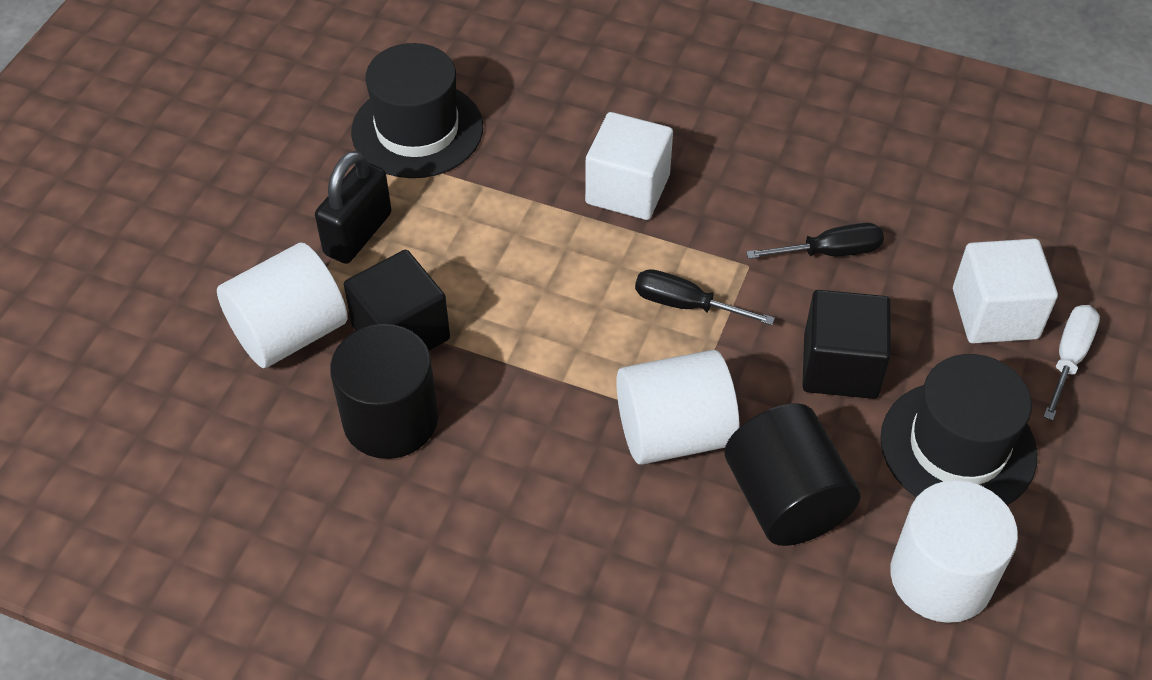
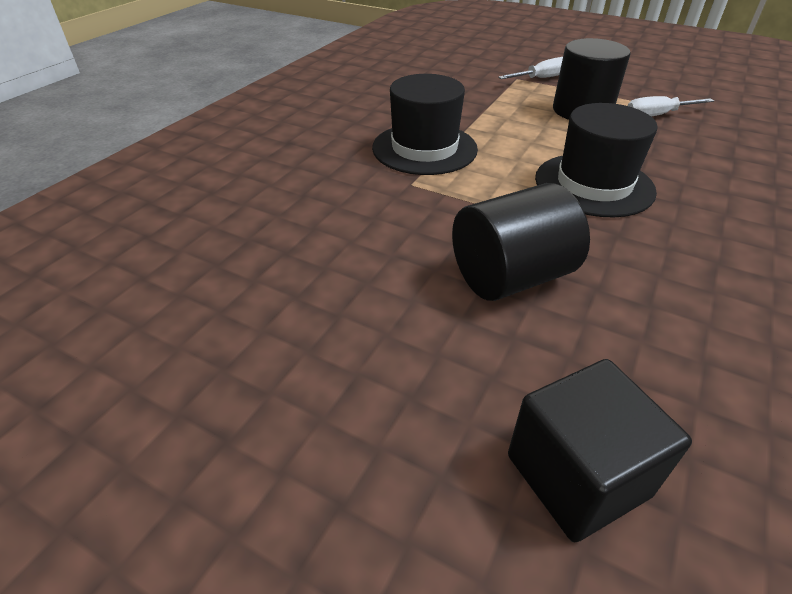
black cube: [344,250,450,351] [802,290,891,399] = 2 -> [508,359,692,542] = 1
black padlock: [315,151,392,264] = 1 -> none = 0
black screwdriver: [635,269,775,325] [746,223,884,259] = 2 -> none = 0
white cube: [585,112,673,220] [953,239,1058,344] = 2 -> none = 0
white cylinder: [217,242,348,368] [616,350,740,465] [890,480,1018,623] = 3 -> none = 0
white screwdriver: [1043,305,1100,421] = 1 -> [498,57,563,79] [627,96,714,116] = 2

